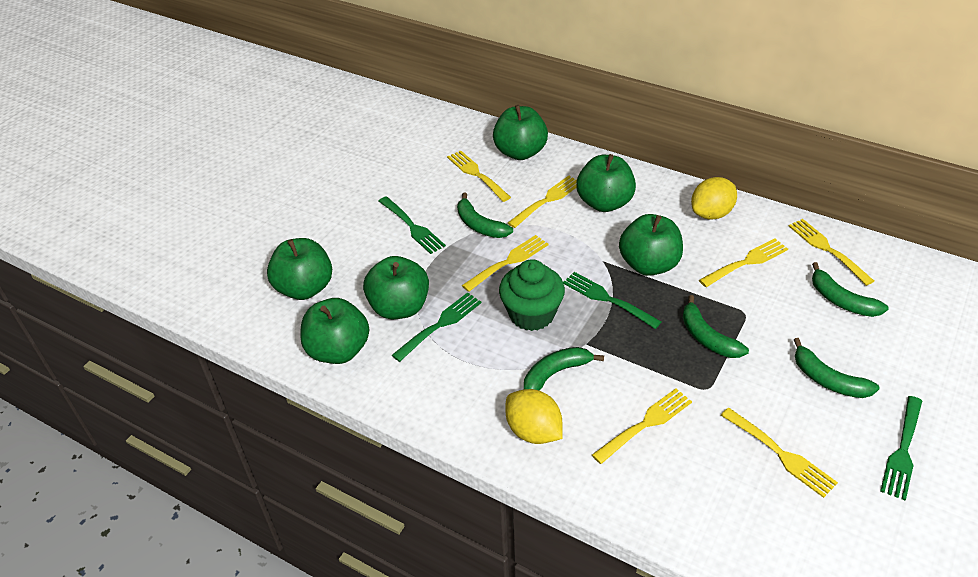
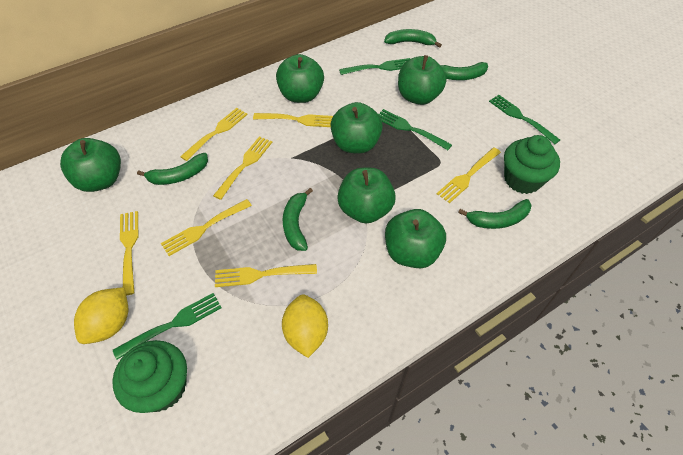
green cupcake: [499,259,565,331] = 1 -> [112,340,187,413] [504,135,560,194] = 2

